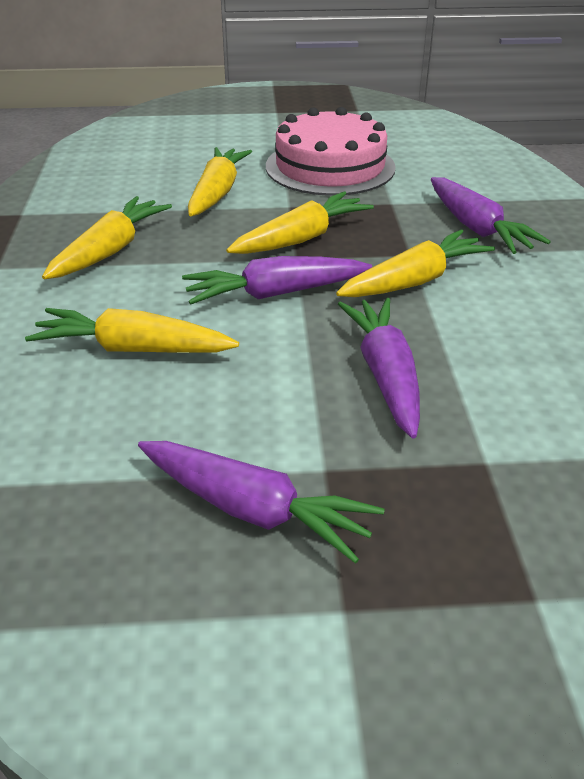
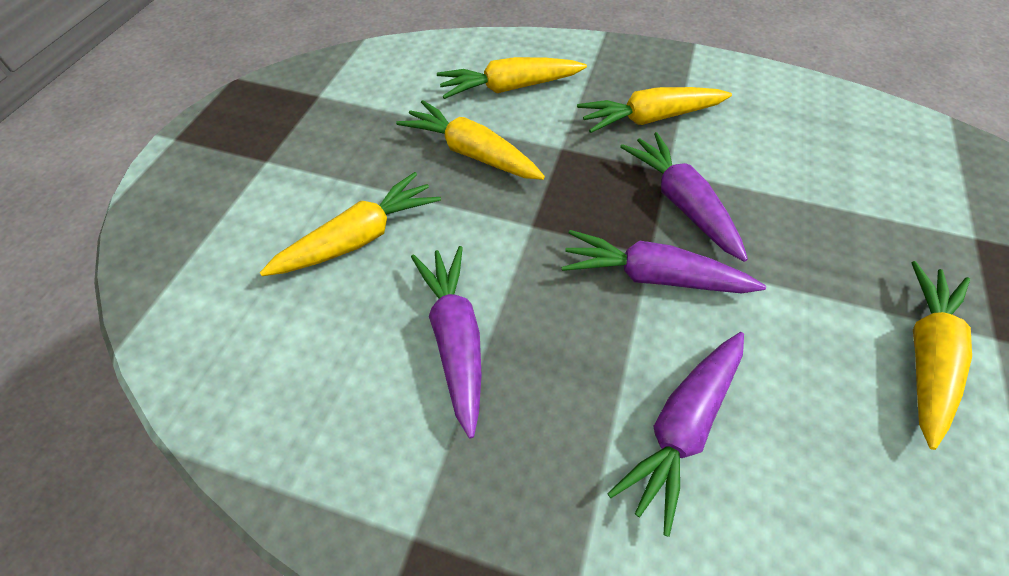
pink cake: [266,107,396,196] = 1 -> none = 0

